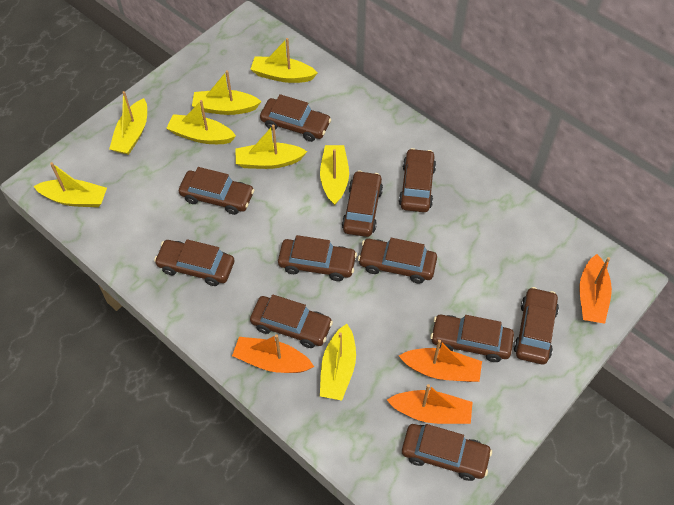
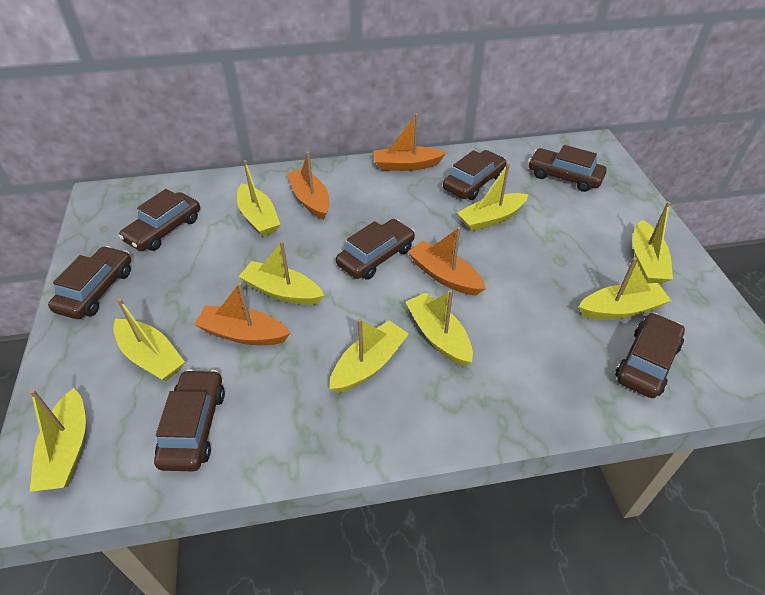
brown car: [154,239,234,286] [179,167,254,215] [250,294,333,348] [260,94,331,142] [278,235,357,281] [342,170,383,237] [358,238,437,283] [399,148,436,212] [402,424,492,481] [431,315,514,362] [513,287,559,364] = 11 -> [48,246,131,319] [119,189,200,251] [154,369,225,471] [336,219,415,280] [443,150,507,200] [528,145,607,192] [615,313,685,398] = 7
yellow boat: [33,162,107,207] [109,91,147,155] [166,100,236,144] [192,70,262,115] [235,125,307,169] [250,38,318,83] [320,145,349,206] [320,324,356,401] = 8 -> [30,388,86,492] [113,298,185,381] [237,160,280,236] [238,241,324,305] [329,319,409,393] [405,290,473,366] [457,163,529,231] [579,257,671,320] [633,202,673,284] = 9

